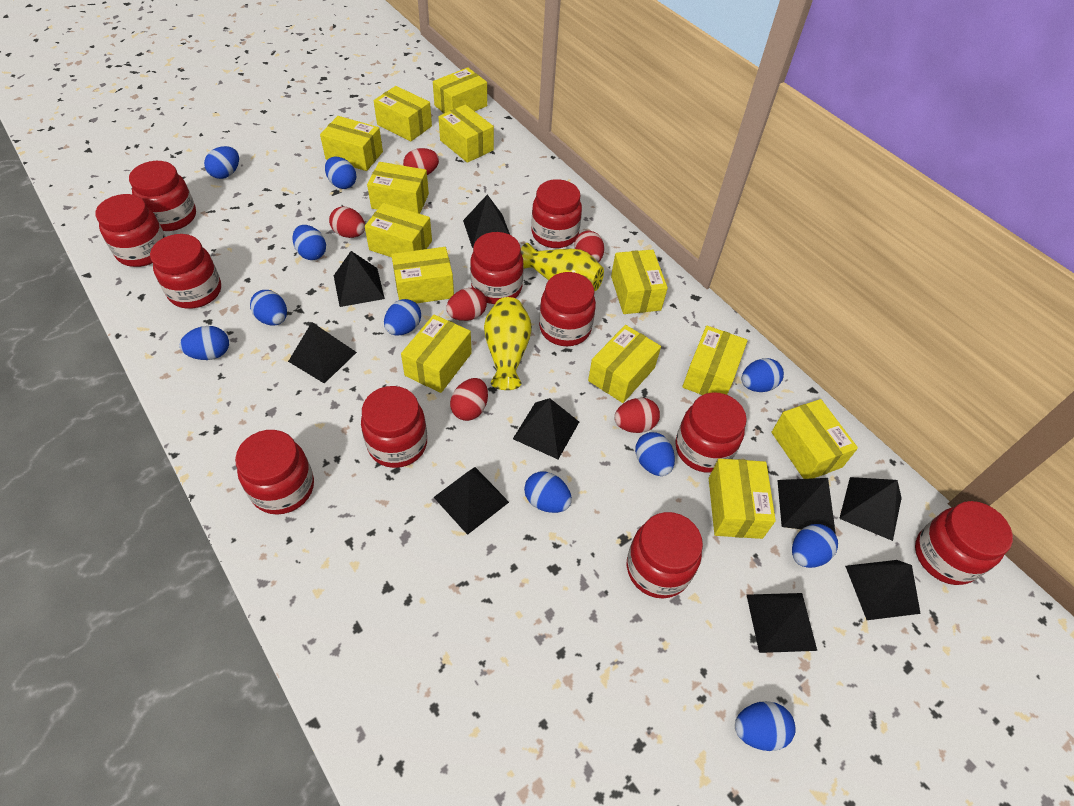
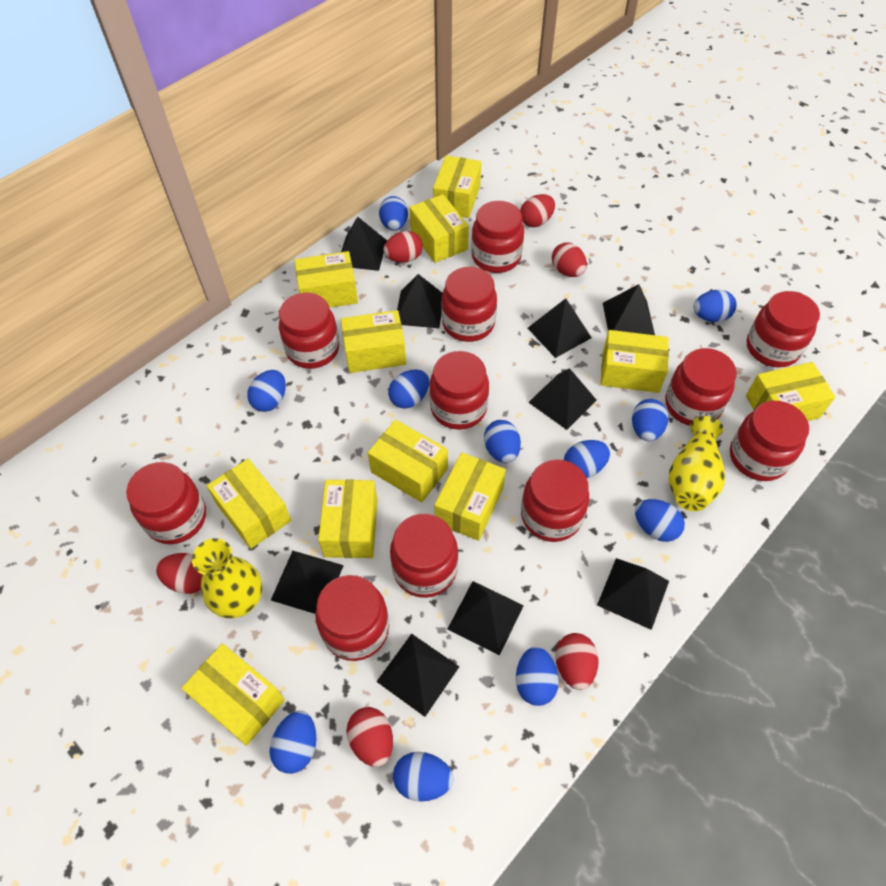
yellow box: [320,116,383,171] [365,203,432,257] [367,162,429,214] [374,86,432,141] [391,247,454,303] [401,315,472,393] [433,67,487,113] [438,105,494,163] [588,325,661,403] [611,250,668,314] [682,326,748,395] [709,458,776,539] [771,399,858,479] = 13 -> [182,643,285,746] [207,459,291,549] [294,251,358,308] [318,479,377,558] [341,310,406,373] [368,420,448,503] [409,194,469,263] [433,155,481,218] [434,452,506,541] [600,330,669,393] [746,362,835,421] = 11

